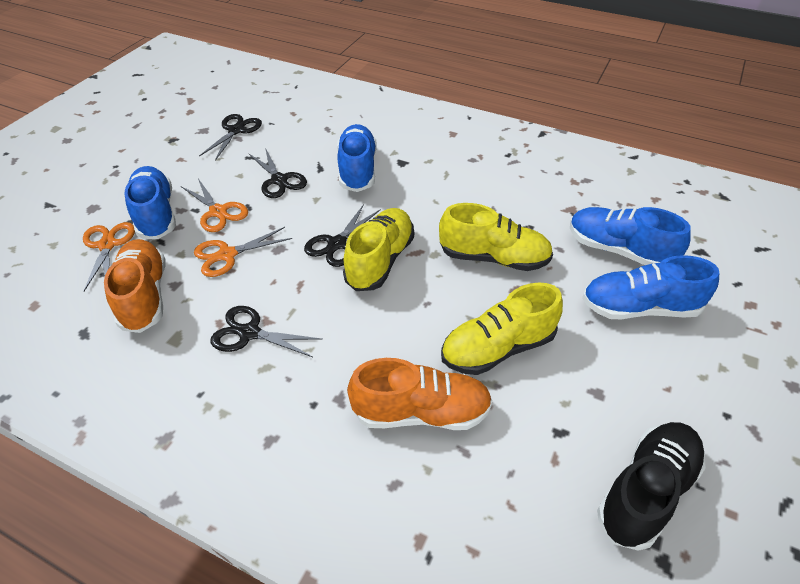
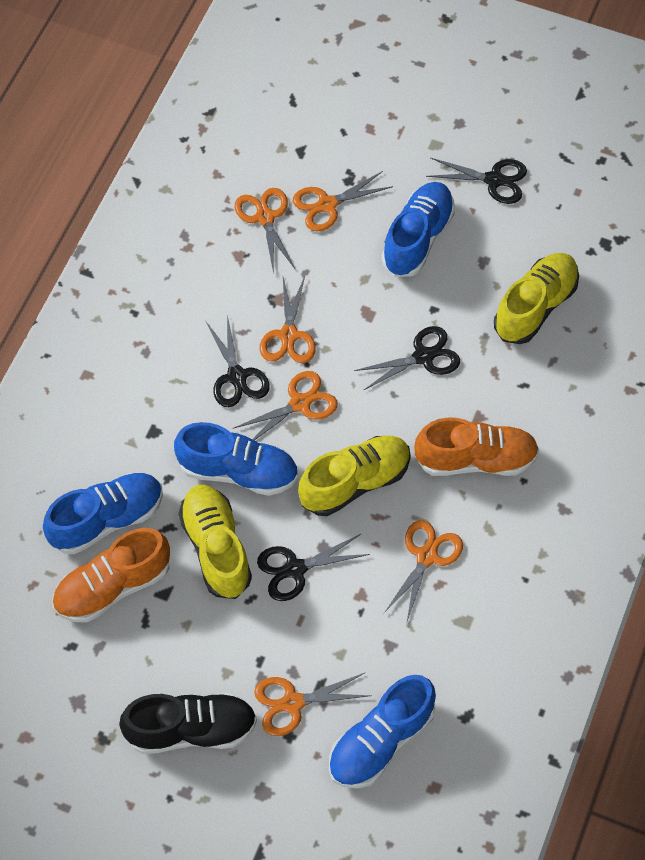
orange scissors: [83,222,135,291] [181,179,248,232] [194,227,292,277] = 3 -> [233,371,338,440] [234,188,296,274] [254,672,372,736] [260,276,316,363] [293,171,393,231] [384,520,463,624] = 6

